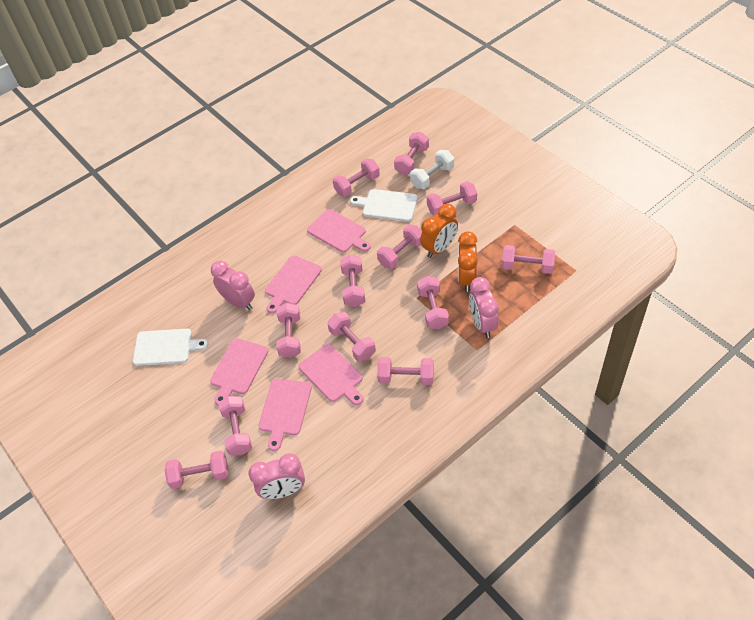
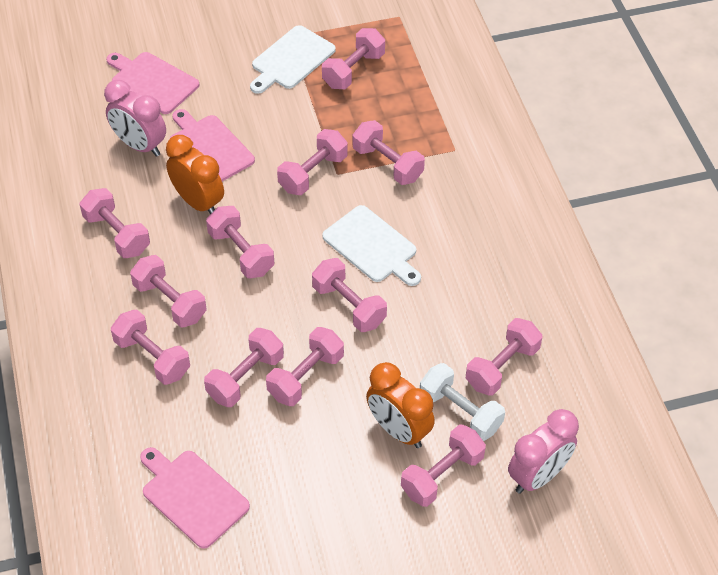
pink clock: [211,261,255,310] [249,453,305,499] [469,277,499,338] = 3 -> [104,80,166,157] [508,409,579,494] = 2
pink cutting board: [210,338,268,406] [259,378,312,451] [265,256,322,313] [299,344,364,405] [307,209,371,252] = 5 -> [106,52,199,114] [140,447,250,549] [170,109,255,181] = 3

